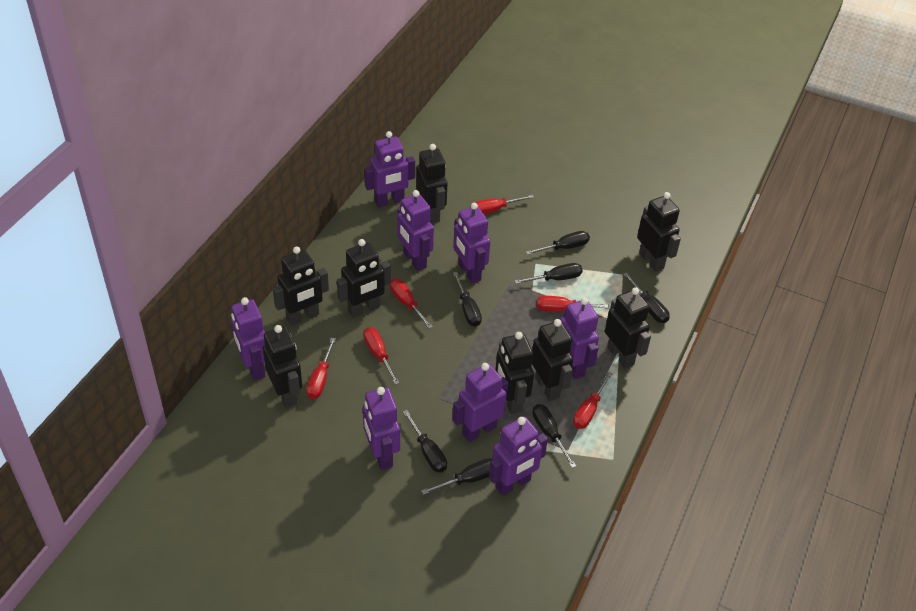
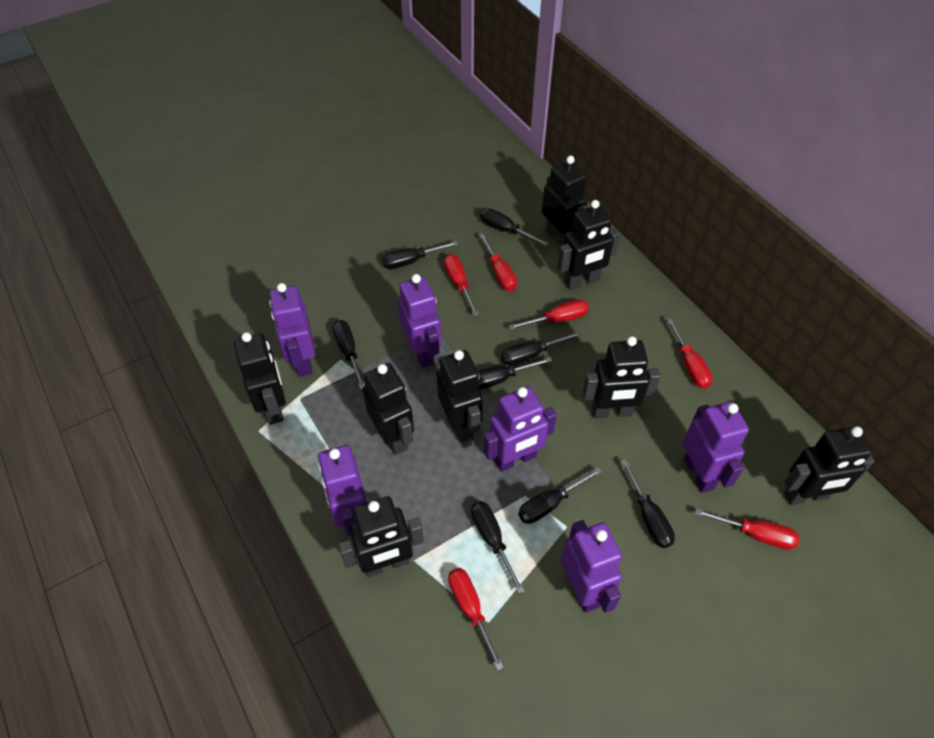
black screwdriver: [403,410,447,473] [421,458,492,495] [453,272,482,327] [514,263,583,284] [526,231,590,255] [532,404,577,468] [623,272,670,323] = 7 -> [332,320,365,389] [382,241,458,269] [471,501,524,594] [477,357,552,390] [480,208,548,246] [501,331,582,366] [518,467,602,524] [620,459,675,548] = 8
purple robot: [231,297,265,380] [363,387,400,470] [365,131,415,207] [397,190,434,271] [452,363,509,442] [453,203,490,283] [489,417,548,496] [560,297,599,379] = 8 -> [269,283,315,377] [318,445,367,536] [398,274,441,368] [484,386,557,472] [561,520,622,613] [683,402,749,493] = 6

